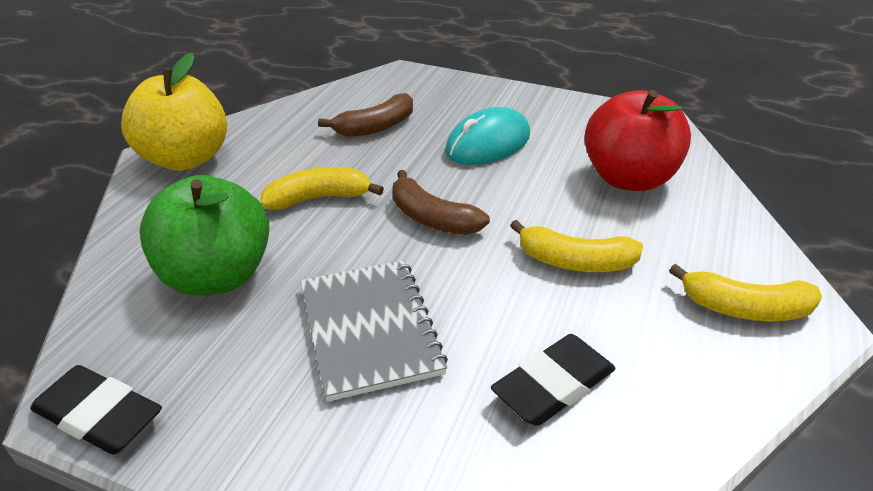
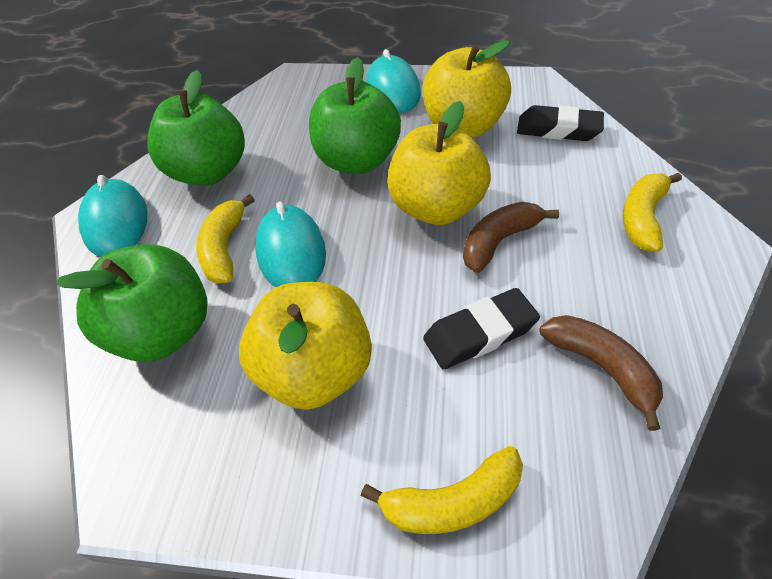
green apple: [139,175,270,296] = 1 -> [56,244,208,362] [147,70,245,186] [309,57,401,174] = 3
grey notebook: [301,260,448,402] = 1 -> none = 0
red apple: [584,90,691,191] = 1 -> none = 0
turquoise mouse: [445,107,530,165] = 1 -> [78,175,148,257] [255,202,326,287] [366,49,421,113] = 3
yellow apple: [121,53,227,171] = 1 -> [239,282,372,410] [387,101,491,225] [423,40,511,138] = 3

